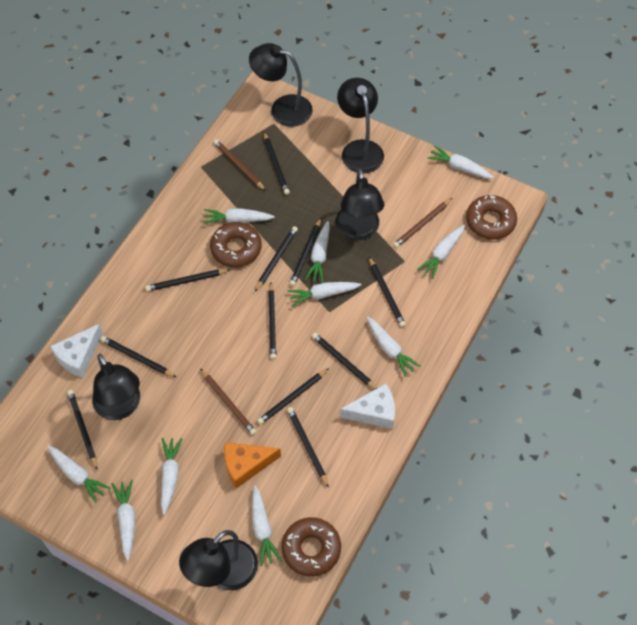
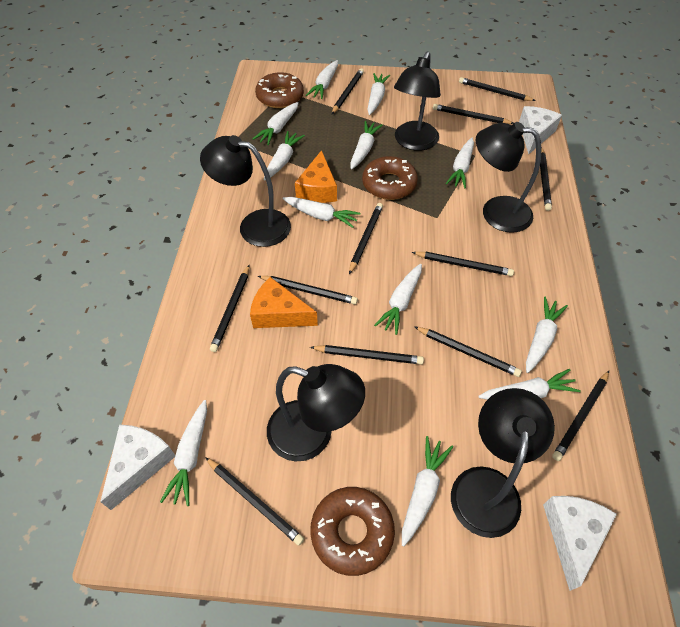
black pencil: [67,390,97,470] [101,336,176,377] [145,269,230,292] [255,226,298,292] [257,368,329,425] [264,132,290,195] [268,282,276,360] [287,407,329,488] [289,218,321,286] [312,333,377,389] [369,257,406,327] = 11 -> [205,457,304,546] [210,265,249,352] [258,276,358,304] [310,345,424,365] [332,68,364,114] [349,203,383,274] [412,252,514,276] [414,326,522,377] [433,104,514,124] [459,77,536,101] [540,147,552,211] [552,371,609,461] = 12
brown pencil: [200,369,257,435] [213,139,266,191] [393,198,452,248] = 3 -> none = 0
orange cheese: [224,442,281,489] = 1 -> [250,277,318,328] [295,150,337,203] = 2
white carrot: [47,445,111,503] [112,480,135,561] [161,438,182,515] [203,208,275,224] [252,486,282,566] [287,282,361,307] [305,221,330,283] [367,317,421,377] [417,225,465,279] [427,145,494,179] = 10 -> [160,400,207,506] [253,102,299,145] [264,131,305,181] [283,197,361,228] [306,60,338,99] [350,121,383,169] [367,73,390,115] [374,264,422,335] [402,436,453,546] [446,138,474,189] [478,369,581,400] [526,297,568,373] = 12
white cheese: [50,324,103,378] [340,384,395,429] = 2 -> [100,425,175,510] [519,106,562,154] [543,496,617,591] = 3

